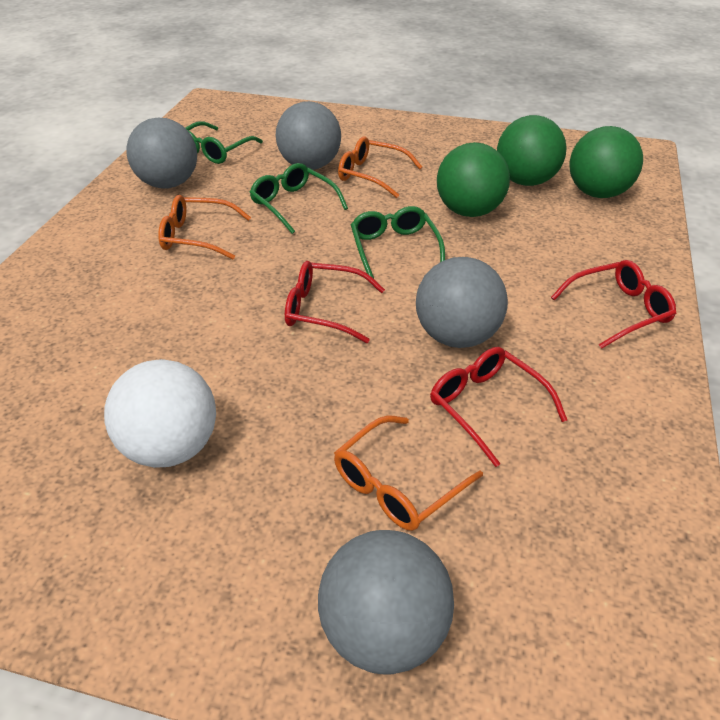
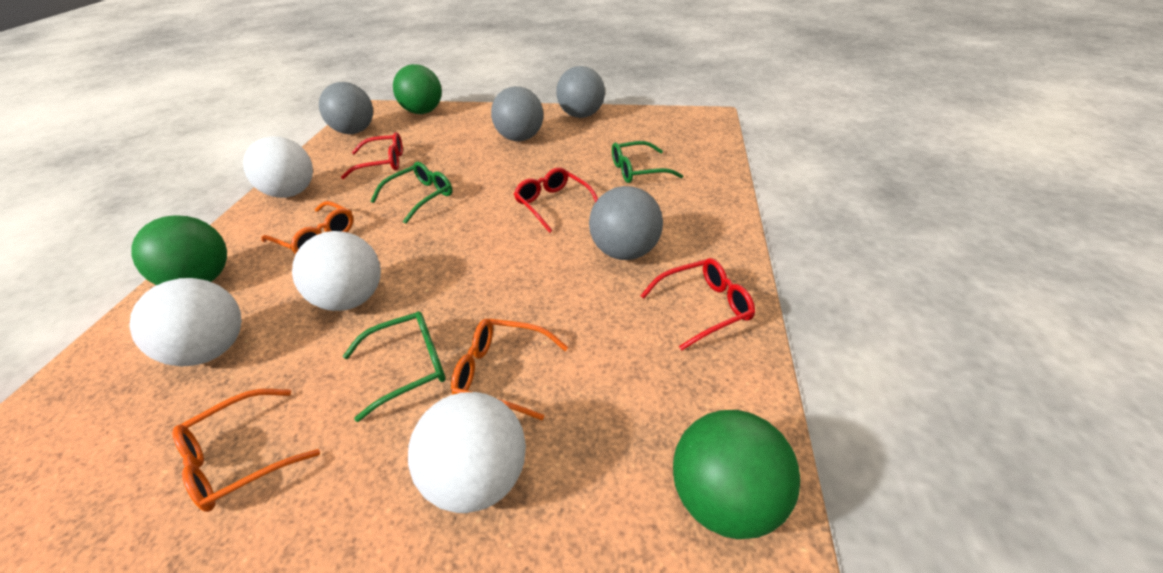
white ball: [104,359,216,468] = 1 -> [129,278,242,366] [243,136,313,198] [292,231,381,311] [408,392,526,513] = 4

